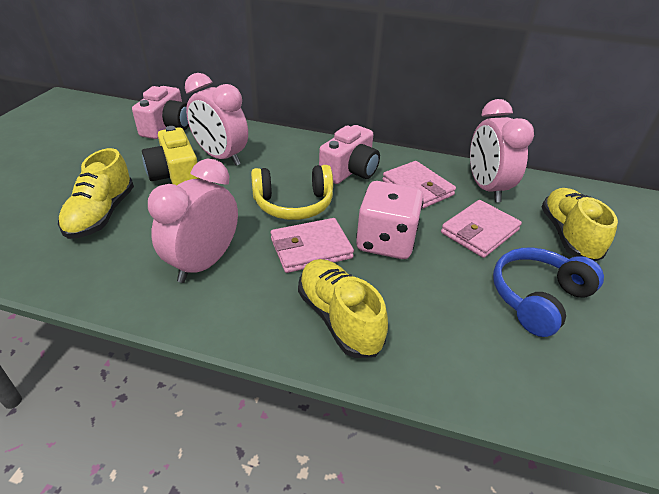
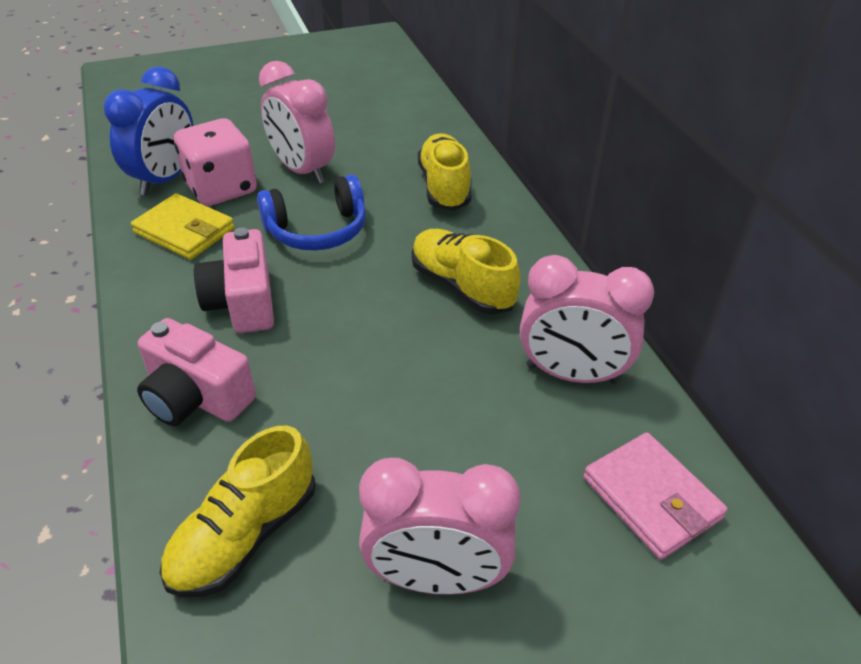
blue clock: none = 0 -> [104,67,193,196] = 1
pink wallet: [271,218,354,273] [382,161,456,209] [441,200,522,258] = 3 -> [583,432,728,560] = 1
yellow camera: [142,126,200,185] = 1 -> none = 0
yellow headphones: [251,165,333,220] = 1 -> none = 0
yellow wallet: none = 0 -> [131,193,235,260] = 1

